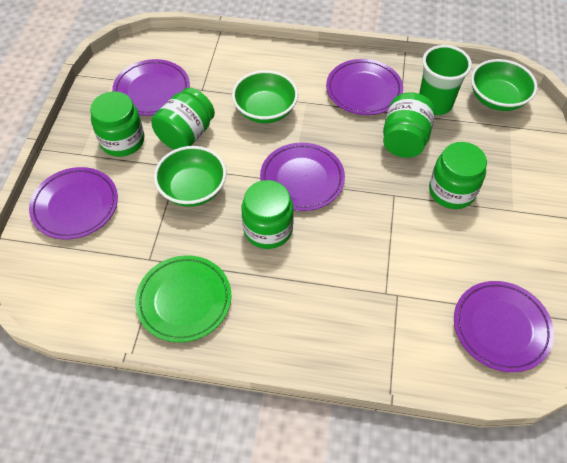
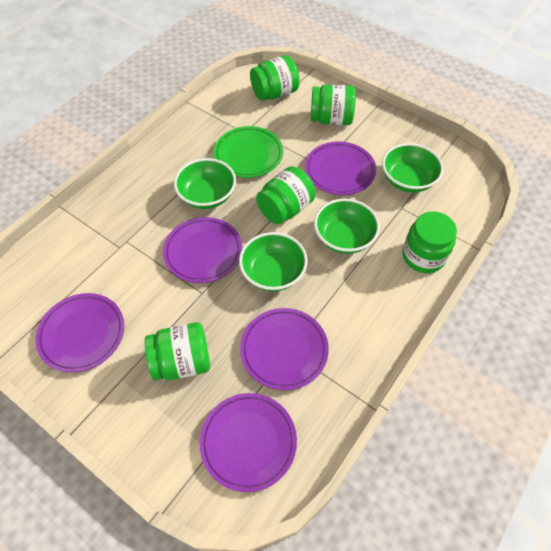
green bowl: [154,146,226,207] [232,70,298,123] [471,59,537,111] = 3 -> [174,158,236,209] [239,232,308,291] [314,198,380,254] [382,143,444,193] = 4
green cup: [419,45,472,115] = 1 -> none = 0

